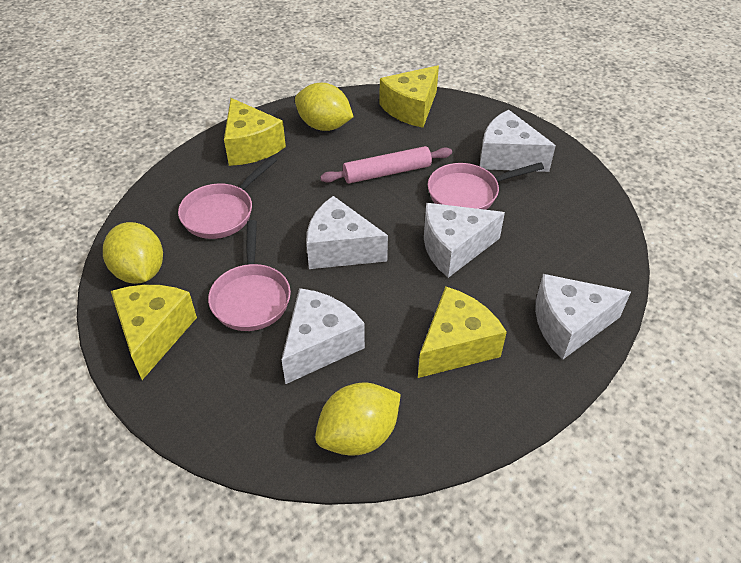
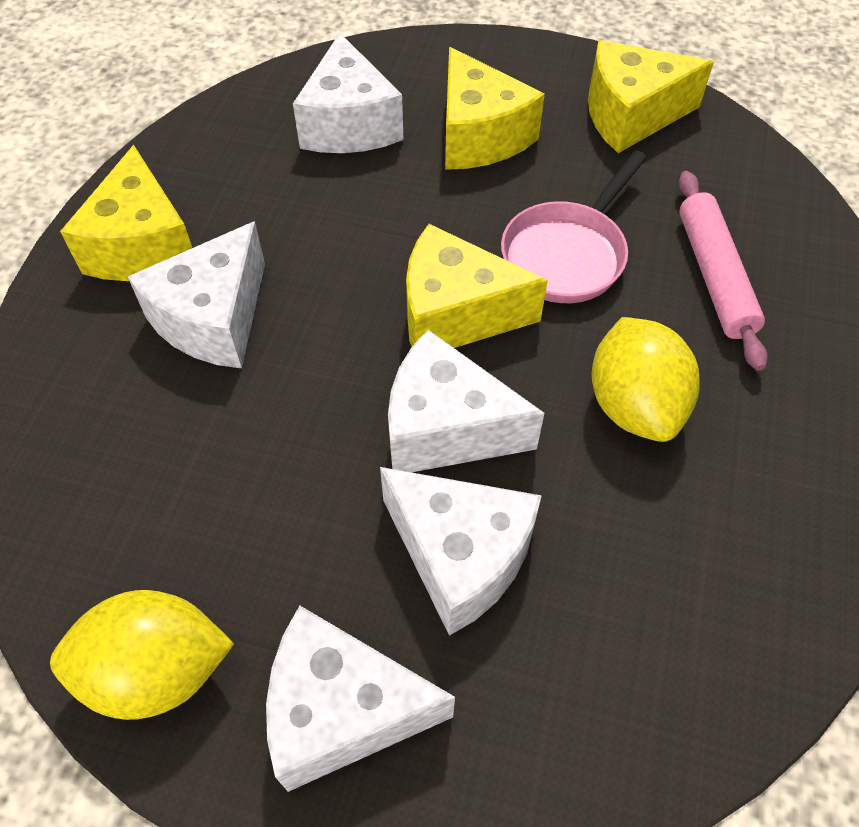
pink pan: [178,156,277,239] [208,220,291,331] [428,162,544,210] = 3 -> [501,151,647,303] = 1
yellow lemon: [103,222,163,284] [295,83,354,131] [315,383,401,456] = 3 -> [50,590,234,720] [592,317,700,442] = 2

